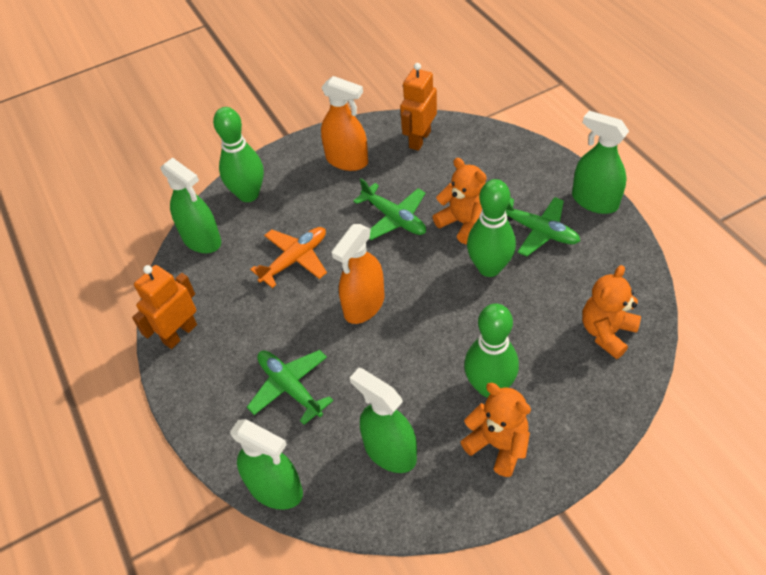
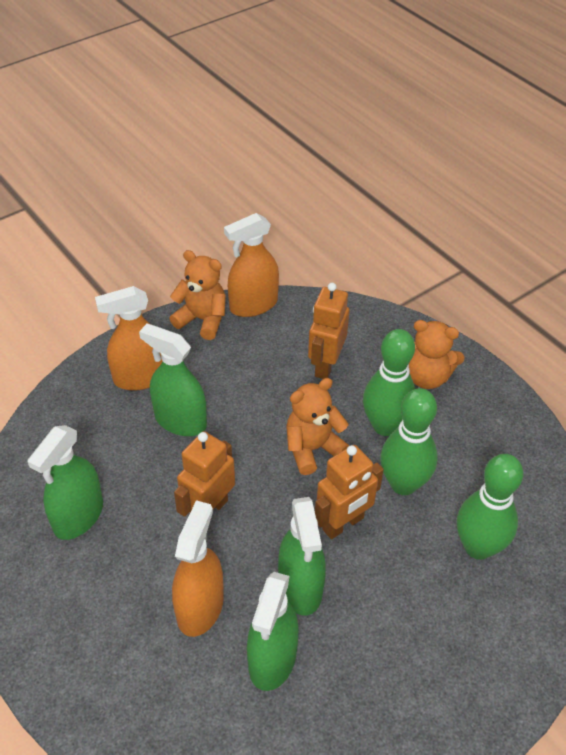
green plane: [247,350,333,425] [353,178,426,240] [506,197,580,257] = 3 -> none = 0
orange plane: [250,227,327,288] = 1 -> none = 0
orange robot: [132,265,197,349] [400,63,437,151] = 2 -> [174,431,235,517] [308,283,349,379] [315,445,384,539] = 3
orange spray bottle: [321,76,368,171] [331,224,384,324] = 2 -> [95,286,162,390] [172,500,224,637] [224,213,279,317] = 3

